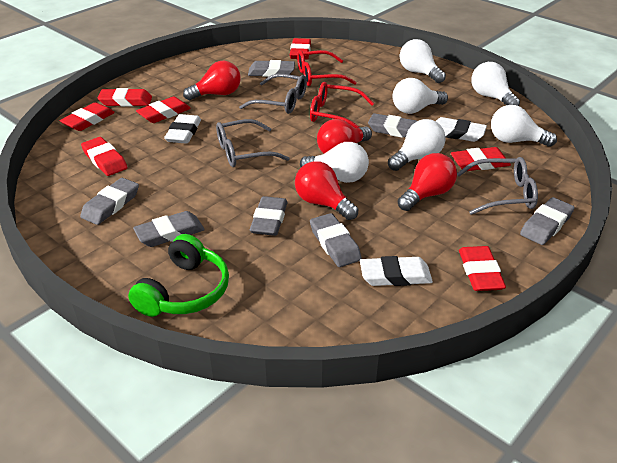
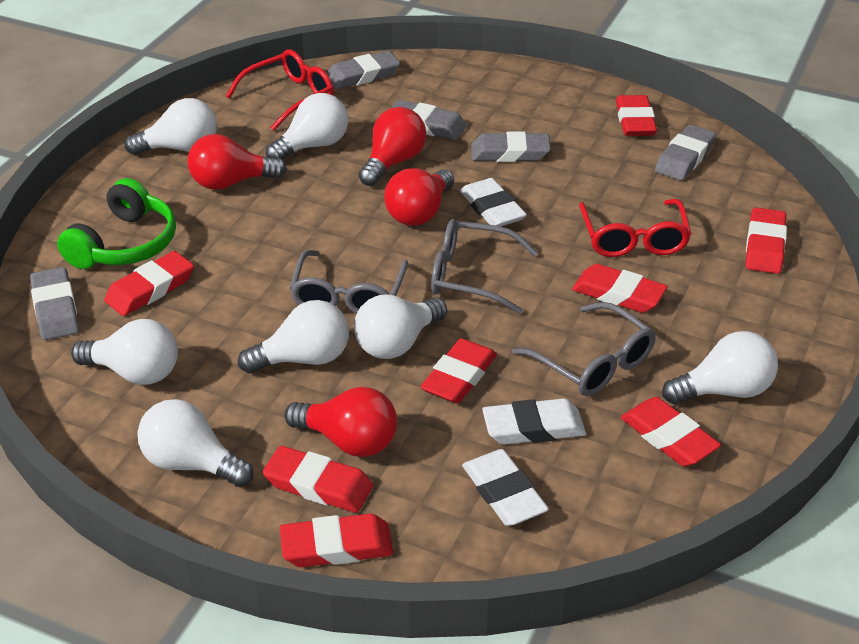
grey eraser: [80,178,139,225] [133,211,205,247] [248,60,295,77] [250,196,288,236] [310,213,362,267] [368,113,417,138] [520,197,575,245] = 7 -> [30,267,79,340] [327,51,400,89] [392,100,467,140] [471,131,551,162] [655,125,716,181] = 5
red eraser: [59,102,115,131] [81,137,128,176] [97,88,152,107] [136,96,191,123] [290,38,311,59] [451,147,511,171] [459,246,506,291] = 7 -> [104,251,194,316] [263,446,373,513] [280,514,393,567] [420,338,497,404] [572,264,668,313] [616,95,657,136] [621,397,721,467] [746,207,787,274] = 8
white light bulb: [300,142,369,183] [388,119,446,171] [392,78,448,114] [400,39,446,83] [471,62,520,106] [491,105,557,147] = 6 -> [71,319,178,385] [124,98,217,155] [137,399,254,487] [238,300,349,373] [266,93,348,160] [354,295,447,359] [662,331,778,404] = 7

